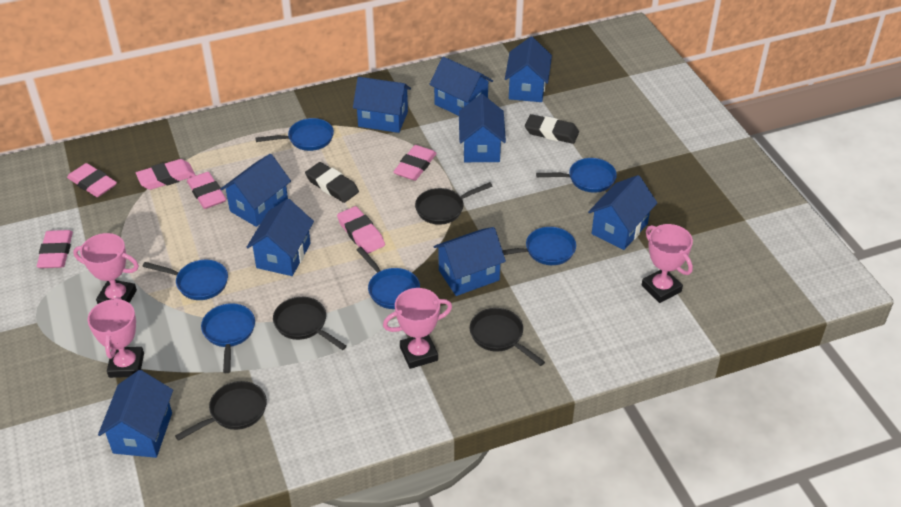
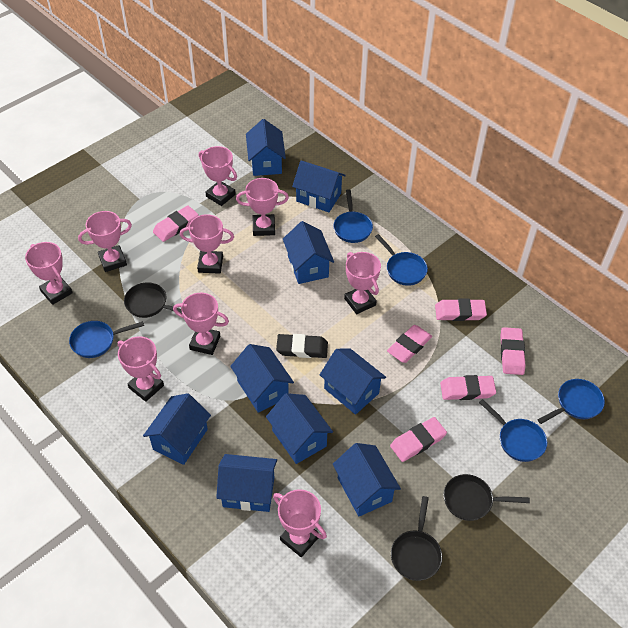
black eraser: [305,162,359,203] [525,114,579,144] = 2 -> [276,334,328,358] = 1
black pan: [175,381,267,441] [273,297,347,350] [415,182,492,225] [470,308,545,366] = 4 -> [124,282,182,318] [391,496,443,581] [443,474,530,521] = 3
blue pan: [142,260,228,300] [201,303,255,373] [255,118,334,151] [357,247,420,309] [502,227,576,265] [536,158,617,193] = 6 -> [69,321,144,358] [333,189,373,243] [375,234,428,286] [479,399,547,462] [538,379,605,424] = 5
pink trophy: [73,233,139,304] [88,297,144,378] [383,288,452,369] [642,224,693,303] = 4 -> [25,242,73,305] [78,211,132,272] [118,336,164,402] [173,293,229,355] [180,214,234,274] [199,146,237,206] [236,178,289,236] [273,489,327,557] [344,252,381,314] = 9

